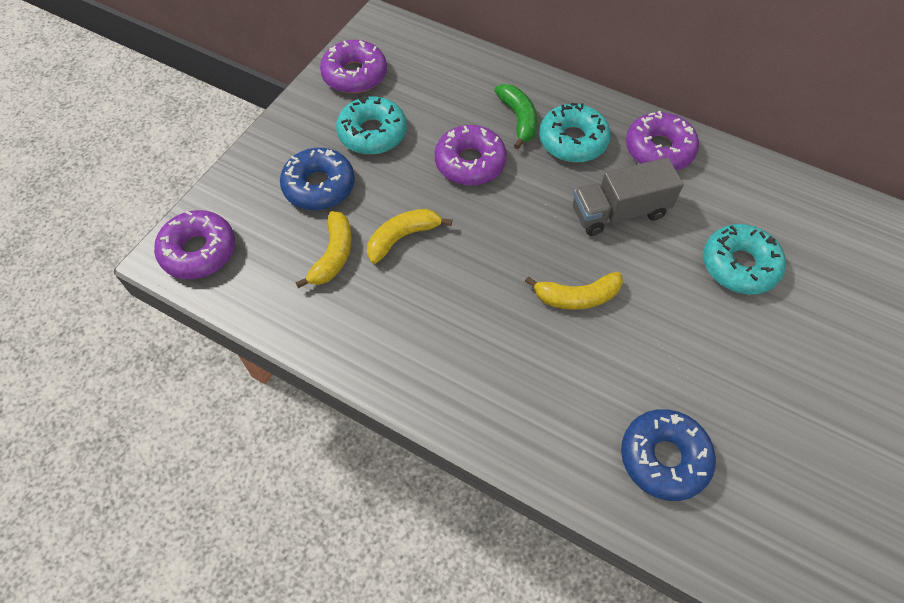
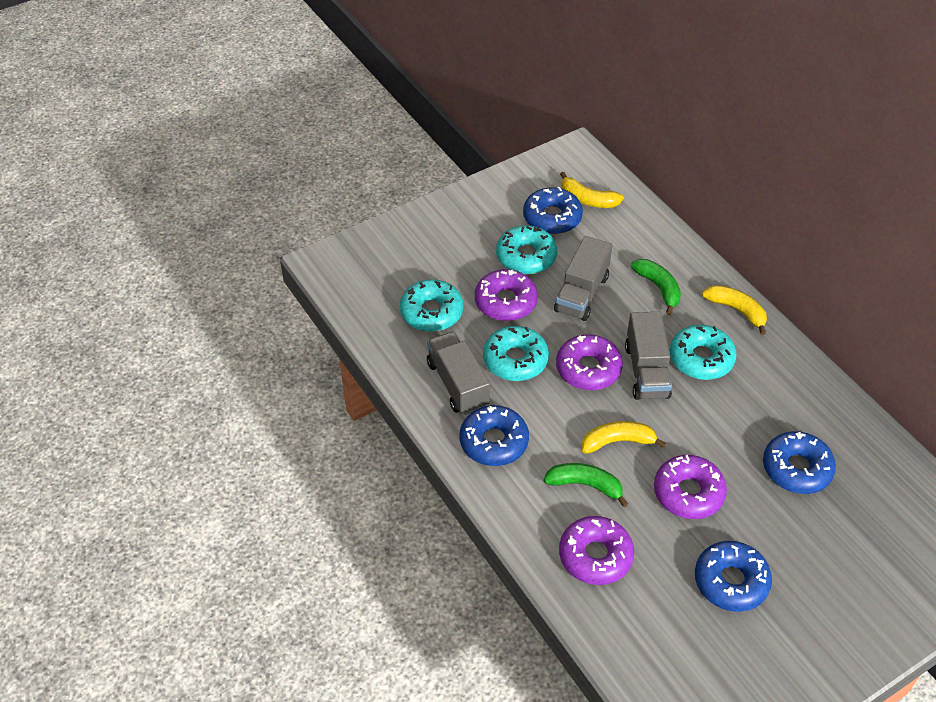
blue donut: [280,148,355,210] [621,409,716,501] = 2 -> [459,405,529,466] [523,187,583,234] [695,541,772,612] [763,431,836,494] = 4
green banana: [494,84,537,149] = 1 -> [543,463,628,507] [630,259,681,315] = 2
grey truck: [573,158,683,236] = 1 -> [427,331,490,415] [554,236,612,321] [625,312,672,400] = 3
turquoise donut: [336,96,407,155] [539,103,611,163] [703,224,786,295] = 3 -> [400,279,463,332] [483,326,549,381] [496,225,557,274] [670,325,737,380] = 4

